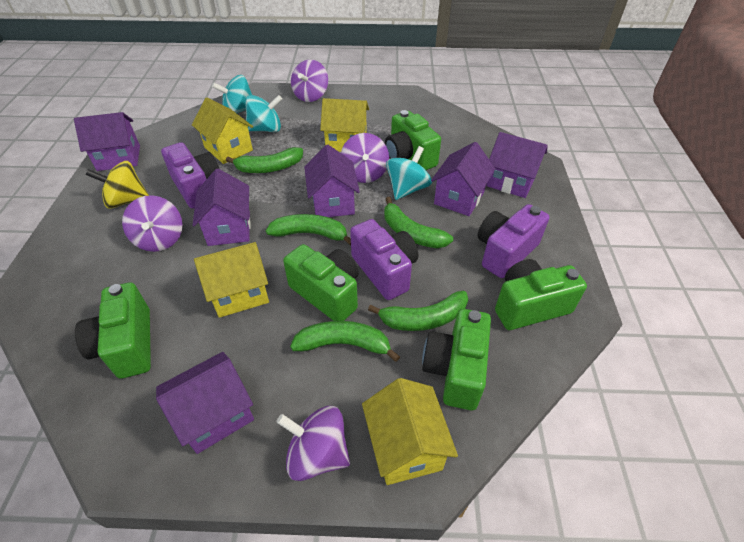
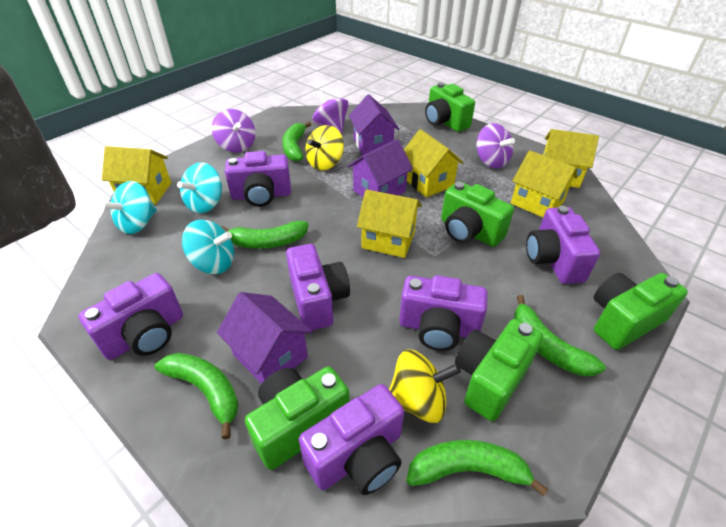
purple camera: [161,142,219,209] [350,219,418,300] [477,204,549,278] = 3 -> [78,273,183,360] [225,151,291,207] [286,244,350,330] [299,384,404,495] [399,275,488,351] [526,206,600,284] = 6
purple house: [74,112,140,171] [156,352,254,454] [193,169,251,246] [304,145,360,217] [431,142,495,216] [486,132,548,198] = 6 -> [217,292,313,384] [348,139,413,197] [349,95,399,156] = 3
purple spinning top: [122,195,182,252] [276,406,350,481] [291,60,328,102] [341,133,389,183] = 4 -> [212,109,256,152] [312,91,349,133] [476,123,515,169] = 3
yellow house: [192,98,253,164] [194,242,269,318] [320,98,369,152] [362,378,458,485] = 4 -> [102,146,171,204] [357,189,422,258] [404,129,464,197] [511,150,578,217] [543,129,599,188] = 5
yellow spinning top: [86,161,149,209] = 1 -> [305,125,344,170] [389,349,461,423] = 2

